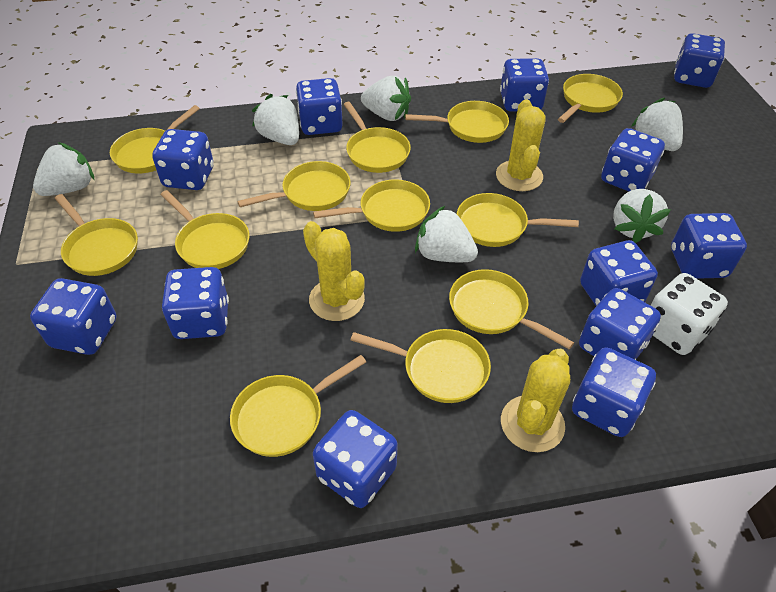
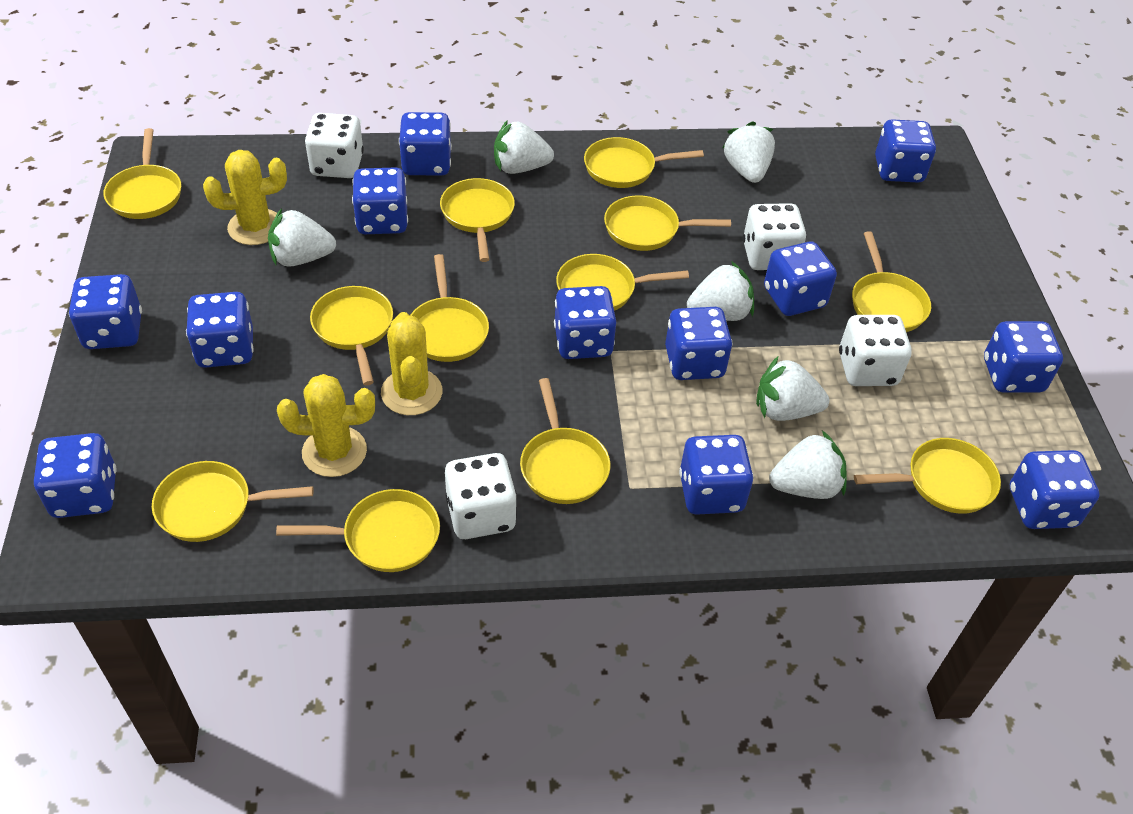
white dice: [651,273,728,355] = 1 -> [305,113,364,178] [445,453,517,539] [743,203,806,270] [839,315,912,386] = 4

